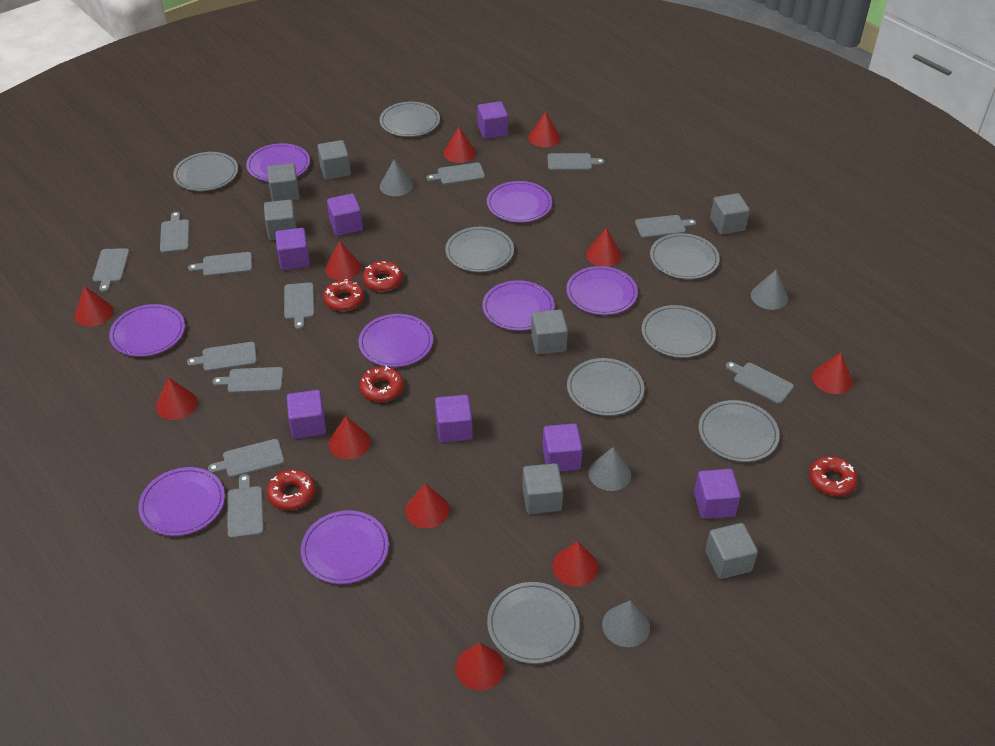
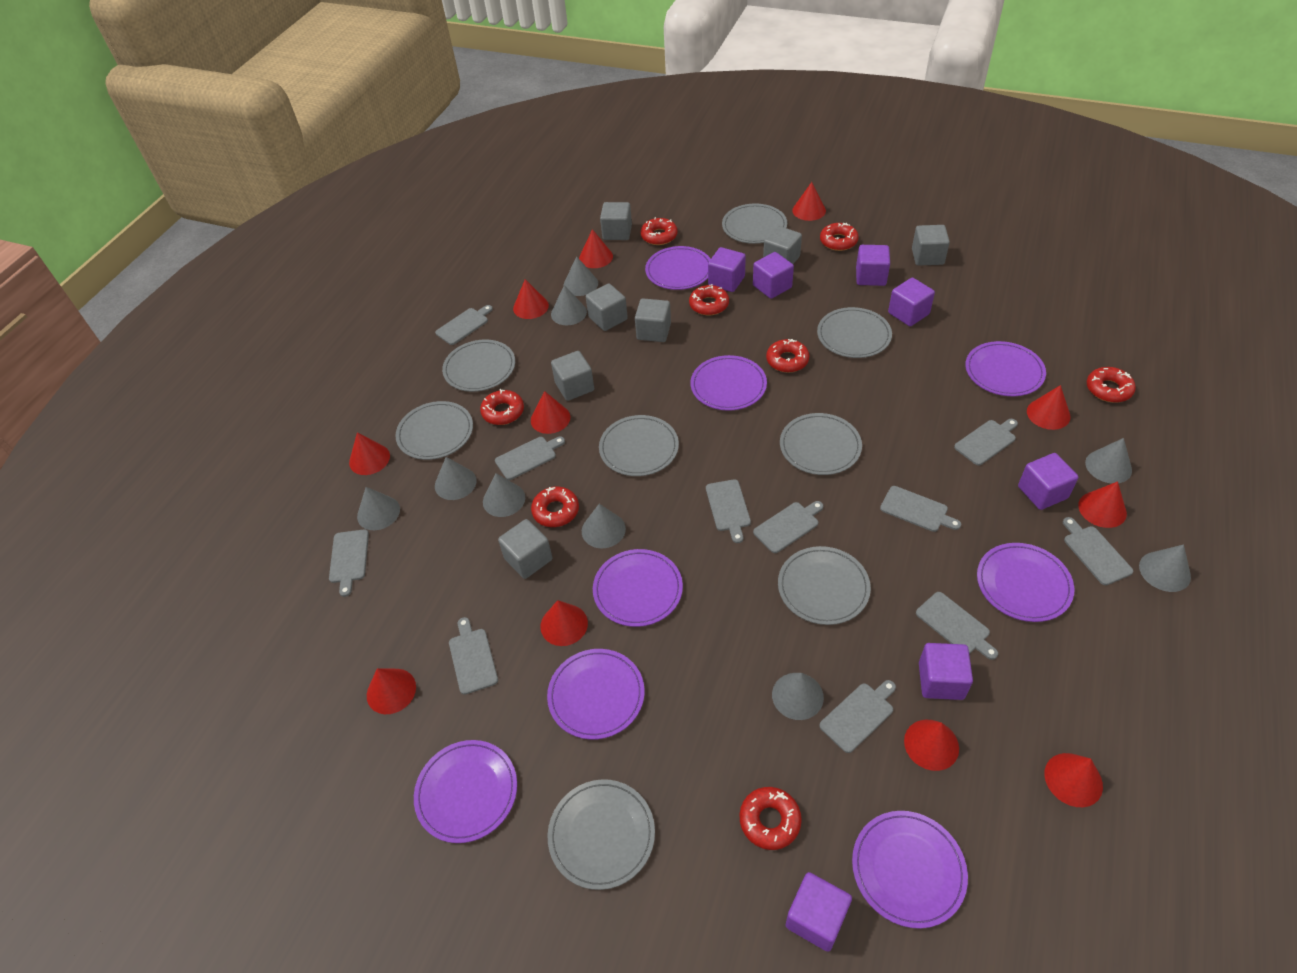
grey cone: [380,159,413,196] [589,447,631,491] [602,600,650,647] [751,270,788,310] = 4 -> [357,487,400,530] [435,457,477,500] [483,473,525,517] [551,285,587,325] [563,256,598,296] [582,504,626,548] [772,673,824,720] [1085,438,1132,483] [1139,544,1191,592] = 9
grey cutting board: [92,248,130,292] [160,212,189,253] [187,342,257,371] [188,252,252,276] [208,439,284,478] [212,367,283,393] [227,474,264,538] [284,282,314,329] [427,162,485,185] [547,153,605,170] [635,215,696,238] [726,362,794,404] = 12 -> [329,529,369,597] [435,305,493,345] [449,617,498,695] [495,437,565,480] [706,479,751,543] [753,501,823,553] [819,680,896,753] [880,486,961,532] [916,592,998,660] [954,419,1018,466] [1063,517,1134,585] = 11
red donut: [267,469,315,510] [323,279,364,311] [359,366,404,402] [362,261,403,291] [809,456,858,496] = 5 -> [480,389,524,425] [531,487,579,527] [641,217,678,245] [689,284,729,315] [740,787,802,850] [766,339,809,373] [820,222,859,251] [1087,367,1136,403] = 8

